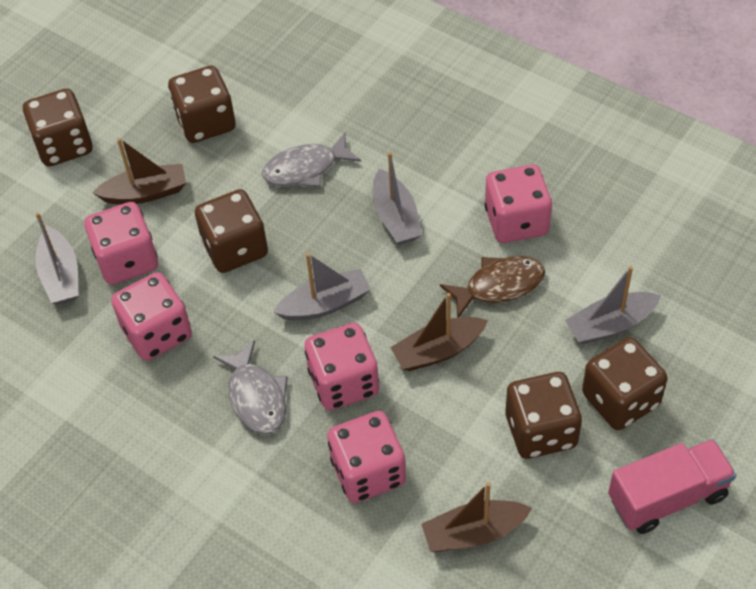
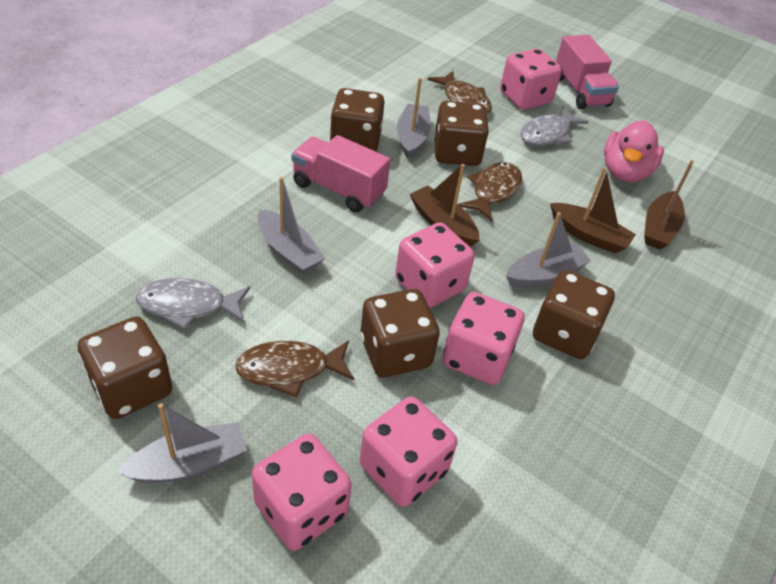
brown fish: [440,256,545,318] = 1 -> [235,340,354,397] [427,71,492,114] [458,162,522,221] = 3
pink duck: none = 0 -> [604,120,664,182] = 1
pink truck: [608,439,736,534] = 1 -> [291,135,390,213] [556,35,619,109] = 2

